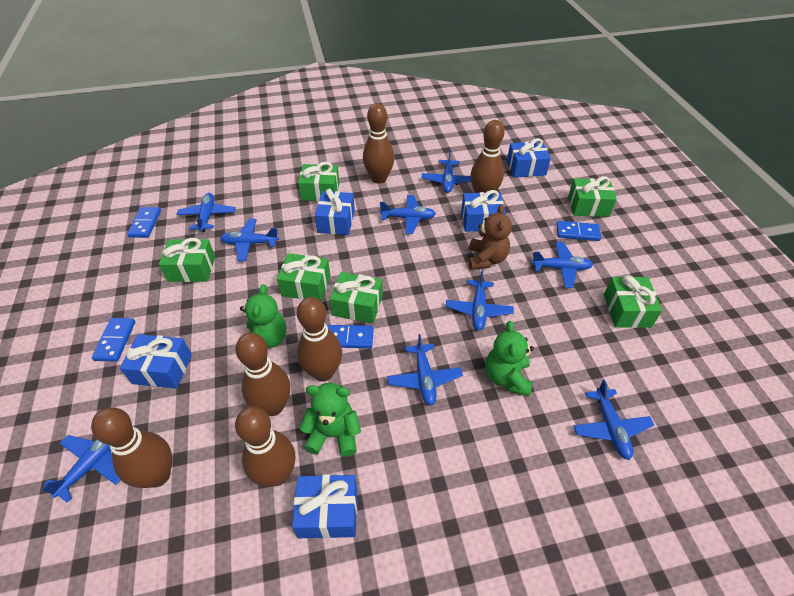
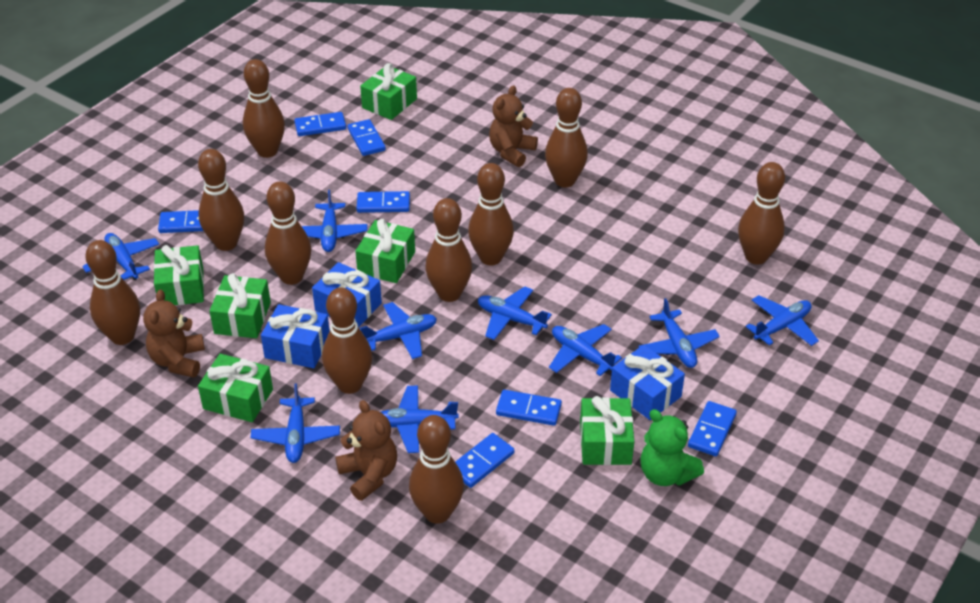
blue domino: [92,318,135,361] [127,207,161,238] [327,325,374,348] [556,221,601,241] = 4 -> [158,210,203,233] [294,112,346,136] [347,119,386,156] [357,191,410,213] [455,433,514,488] [496,390,562,426] [688,401,737,456] = 7
blue gift: [120,334,192,389] [292,475,357,539] [315,189,355,235] [461,190,505,232] [507,138,551,178] = 5 -> [261,304,330,368] [312,262,382,327] [610,345,685,420] = 3
brown bowling pin: [91,407,172,488] [235,333,290,416] [235,406,295,487] [297,297,342,381] [363,103,394,184] [471,120,505,193] = 6 -> [85,240,140,345] [198,149,244,251] [243,59,285,158] [265,182,311,285] [322,288,373,394] [409,415,464,524] [425,198,472,302] [468,163,514,266] [545,88,588,187] [738,162,785,264] = 10
brown teddy bear: [469,205,512,270] = 1 -> [143,290,205,378] [335,400,397,501] [489,85,538,167] = 3
green teddy bear: [240,284,286,348] [299,383,361,457] [485,321,534,396] = 3 -> [640,409,704,486] = 1

